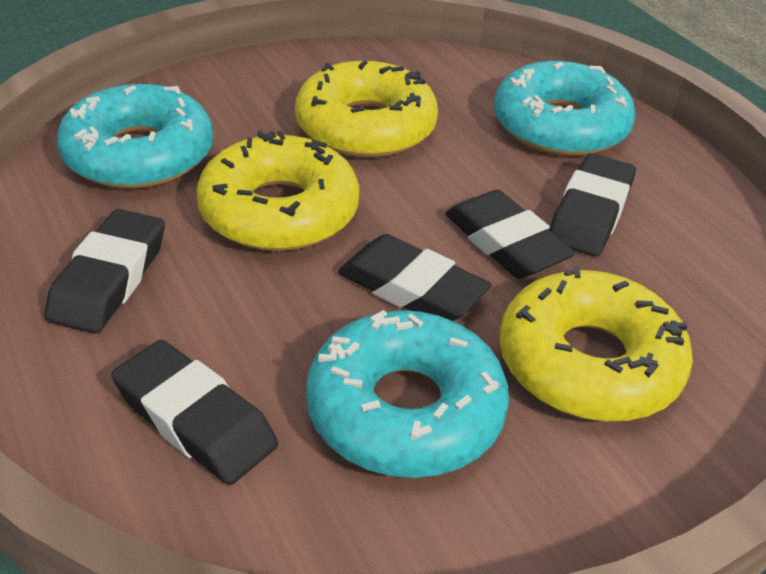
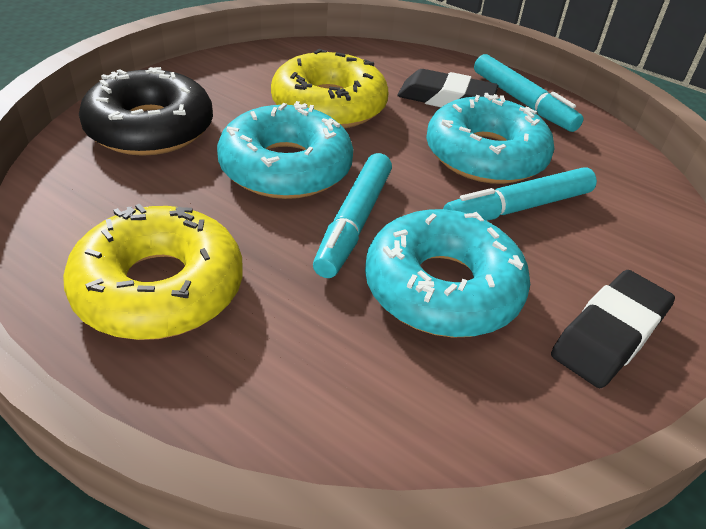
black donut: none = 0 -> [79,67,213,156] = 1
black eraser: [44,209,165,334] [112,340,278,485] [338,234,491,321] [445,190,575,279] [549,153,636,257] = 5 -> [397,69,499,107] [551,270,675,388] = 2
turquoise marker: none = 0 -> [313,153,392,278] [443,167,597,221] [474,54,583,132] = 3
yellow donut: [196,130,359,251] [295,60,438,158] [499,266,693,422] = 3 -> [63,204,242,340] [271,49,388,128] = 2

